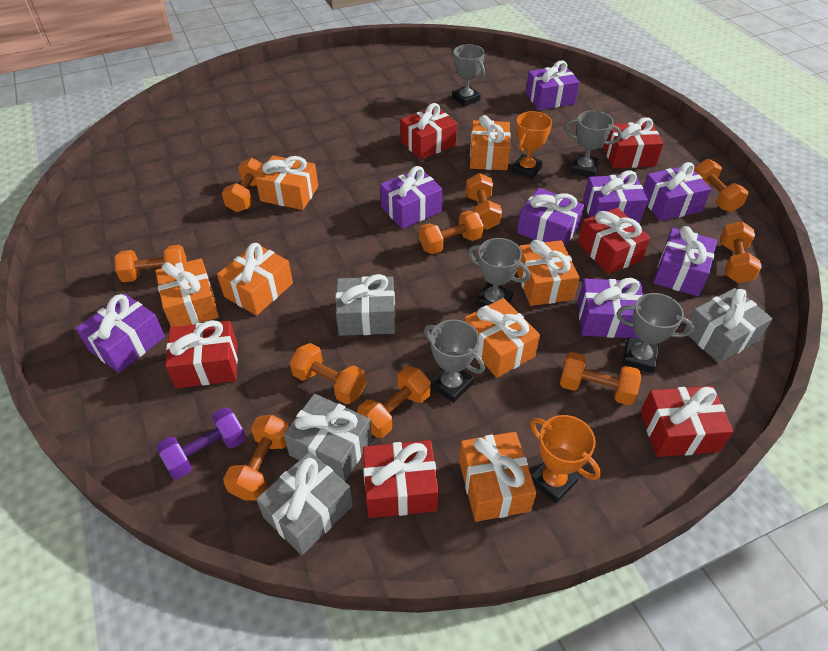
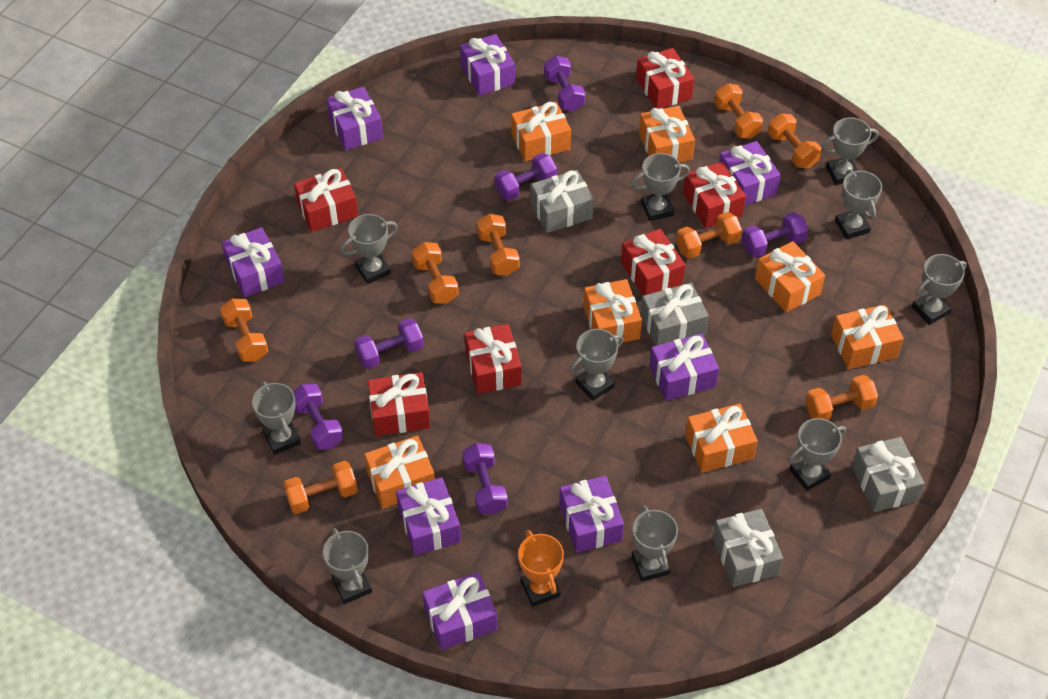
grey trophy: [424,319,485,403] [452,44,485,107] [468,238,530,307] [565,111,622,177] [617,293,694,373] = 5 -> [252,381,301,455] [323,528,372,604] [341,214,398,284] [570,329,623,401] [631,153,690,221] [632,505,678,582] [789,418,846,491] [822,117,879,185] [835,170,882,239] [912,254,967,325] = 10
orange dumbbell: [114,245,187,282] [222,158,263,212] [223,415,289,501] [290,343,366,404] [357,366,431,438] [419,211,484,254] [466,173,502,230] [560,352,641,405] [694,159,749,212] [720,221,762,283] = 10 -> [220,299,268,362] [283,461,358,514] [412,242,459,304] [477,214,519,276] [676,212,742,259] [714,83,763,139] [768,113,821,168] [805,375,878,420] = 8
orange trophy: [511,111,552,179] [530,415,601,503] = 2 -> [518,530,564,607] = 1
purple dumbbell: [156,407,246,479] = 1 -> [293,384,343,450] [354,318,424,369] [462,443,508,515] [495,153,557,201] [544,56,585,111] [742,212,808,258] = 6

